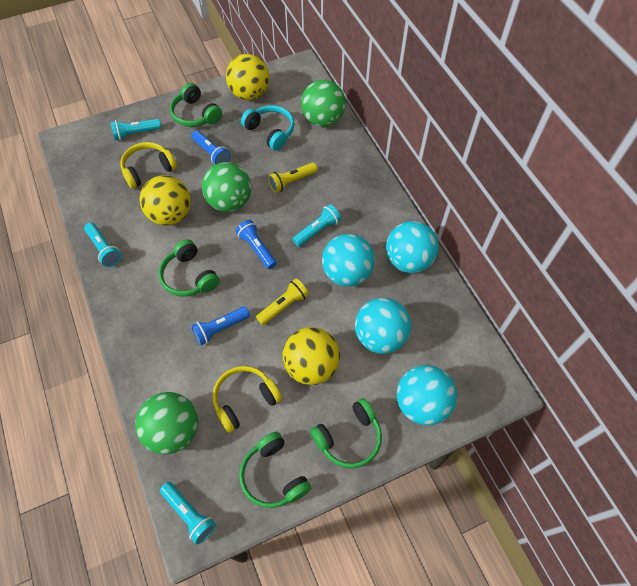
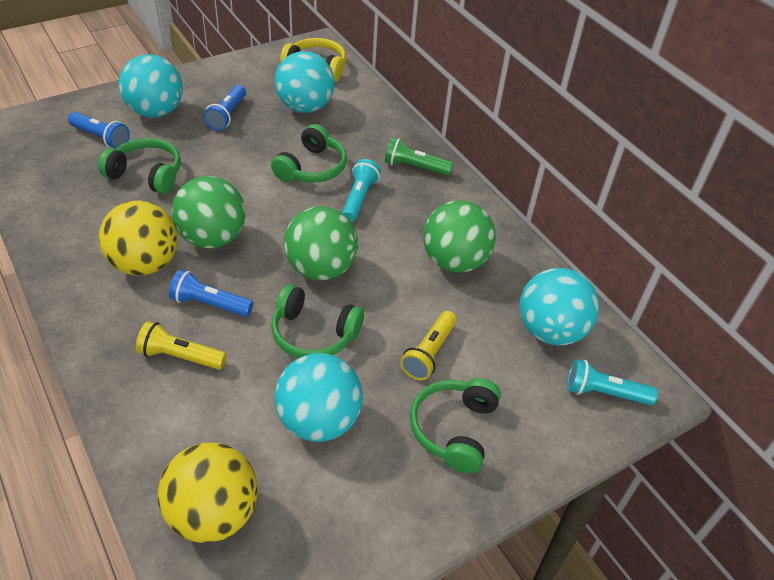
green flashlight: none = 0 -> [385,137,453,176] = 1
turquoise flashlight: [84,223,122,267] [111,119,161,141] [160,482,216,544] [292,204,341,247] = 4 -> [342,159,381,222] [567,359,658,405] = 2
turquoise headphones: [241,105,294,151] = 1 -> none = 0
yellow ball: [140,175,191,226] [226,54,270,100] [283,327,340,385] = 3 -> [99,200,178,276] [158,443,258,543] = 2
yellow headphones: [120,142,177,189] [212,366,282,433] = 2 -> [280,38,346,82] = 1

